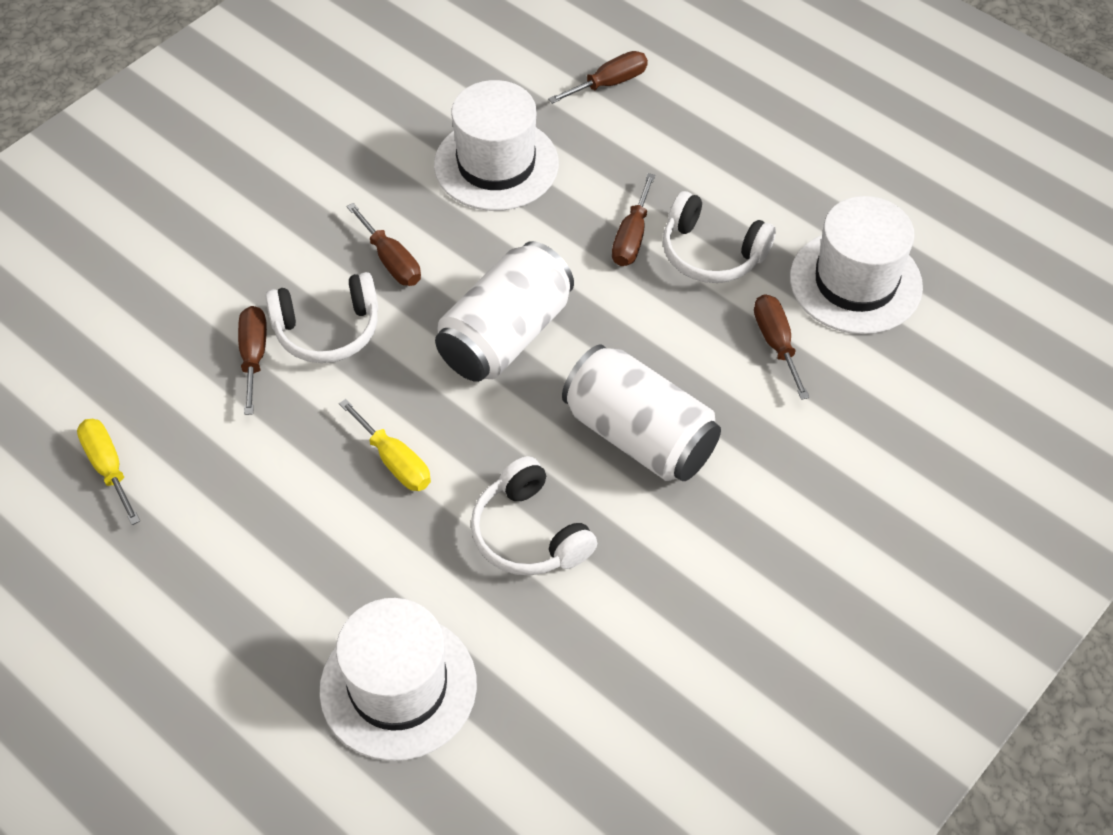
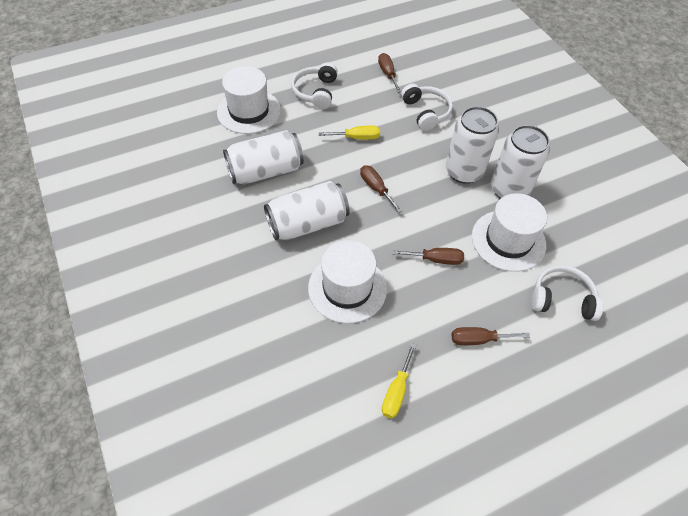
brown screwdriver: [238,306,267,415] [346,203,421,286] [548,51,648,104] [612,173,655,266] [754,294,810,400] = 5 -> [360,165,402,213] [378,53,401,92] [392,248,464,265] [452,327,530,345] = 4
white can: [435,241,574,382] [562,344,721,481] = 2 -> [223,130,304,185] [264,181,349,240] [446,106,499,184] [491,125,550,199] = 4

